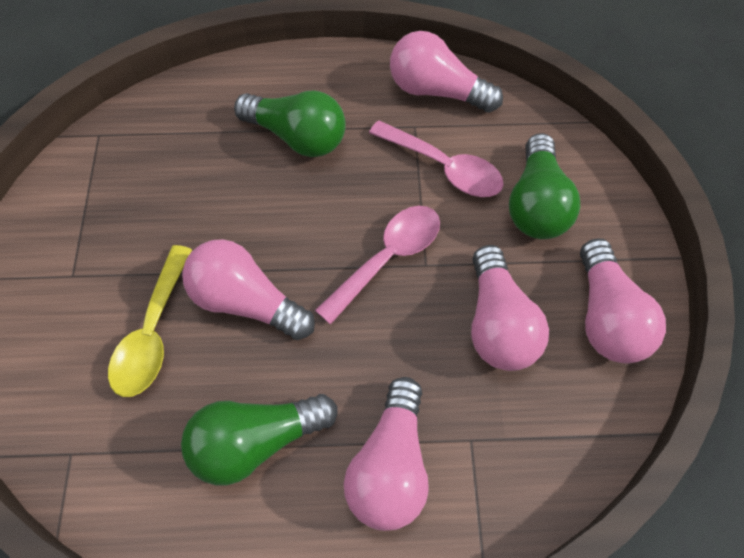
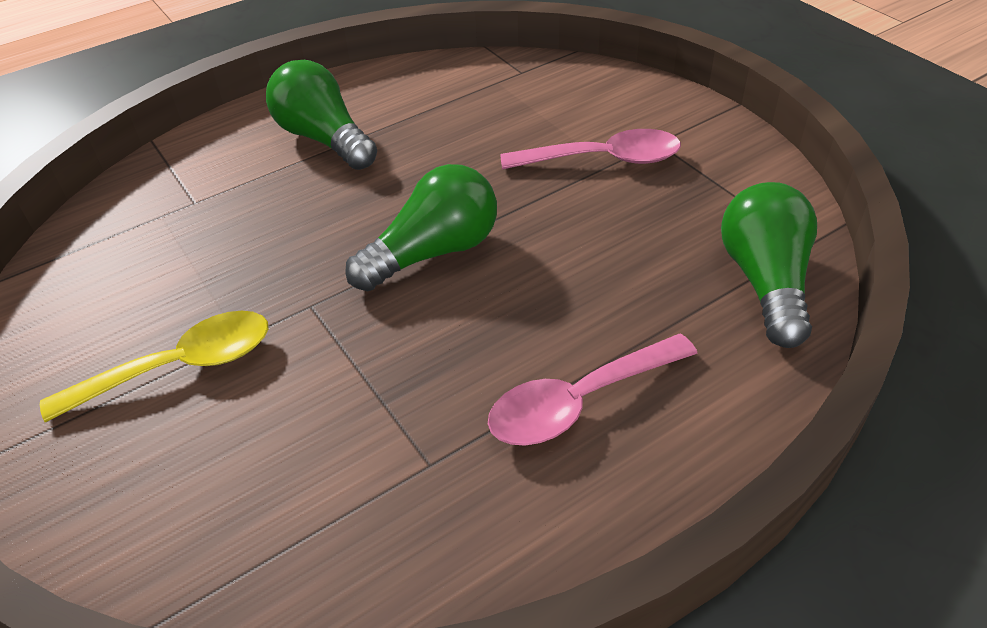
pink light bulb: [182,239,315,340] [344,377,429,531] [390,31,503,113] [471,245,549,371] [580,239,666,364] = 5 -> none = 0

